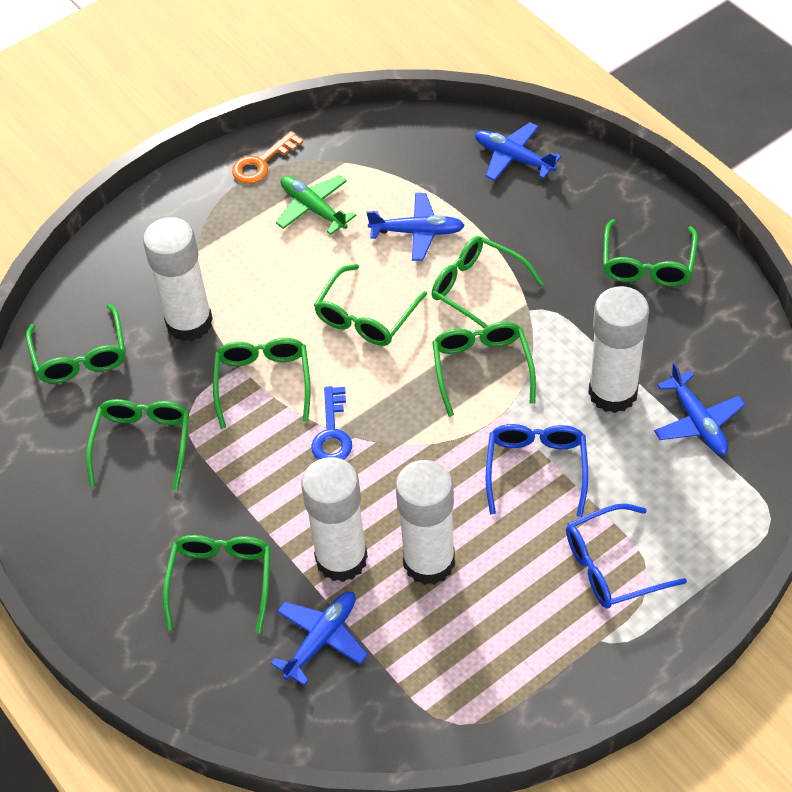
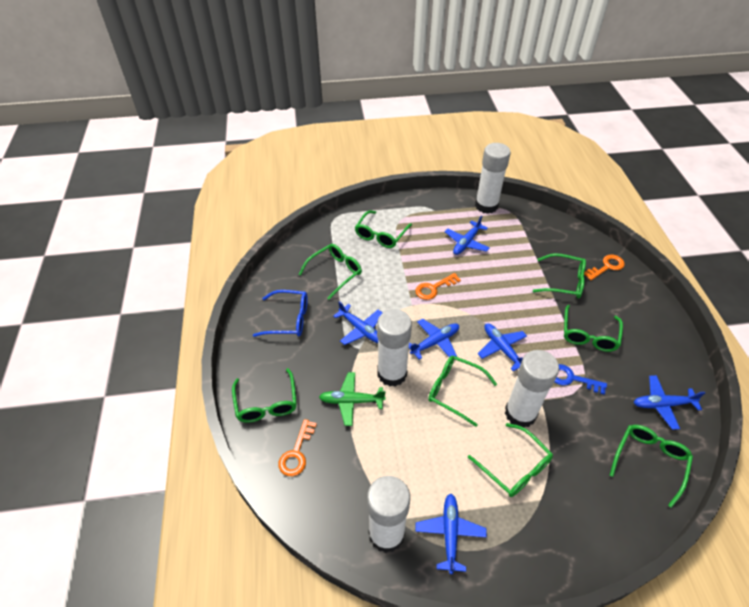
blue glasses: [485,424,588,517] [566,504,687,608] = 2 -> [253,290,308,337] = 1
blue plane: [271,592,368,686] [367,193,465,261] [475,122,561,181] [654,363,745,455] = 4 -> [333,301,383,345] [409,319,459,360] [415,494,487,574] [445,215,490,255] [478,323,527,371] [634,375,705,430] = 6
orange key: [232,131,303,184] = 1 -> [278,419,317,476] [415,273,461,300] [584,255,625,280] = 3

